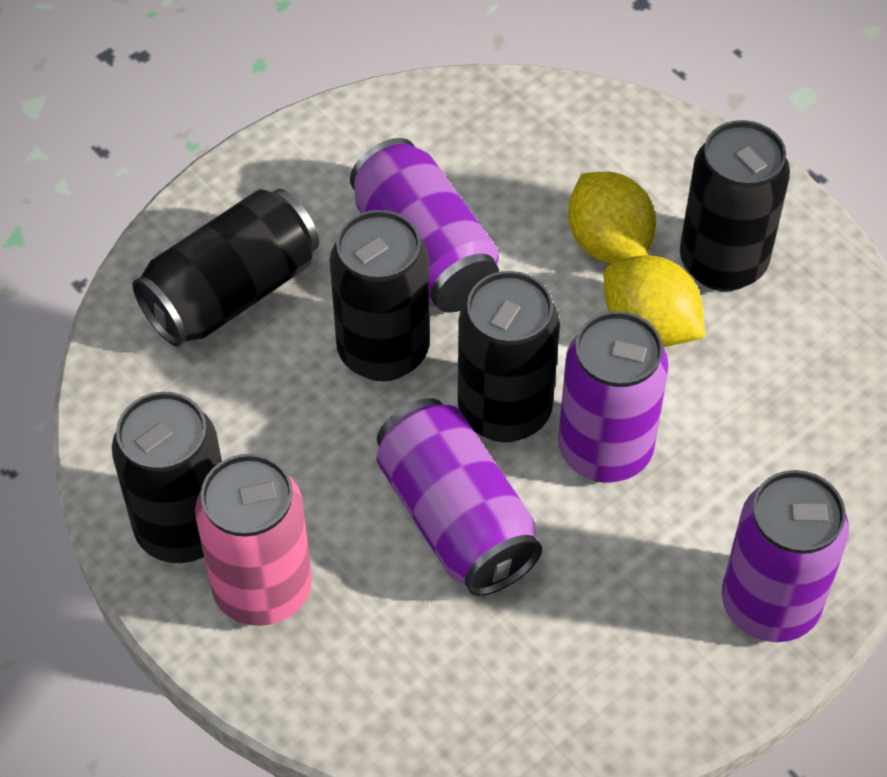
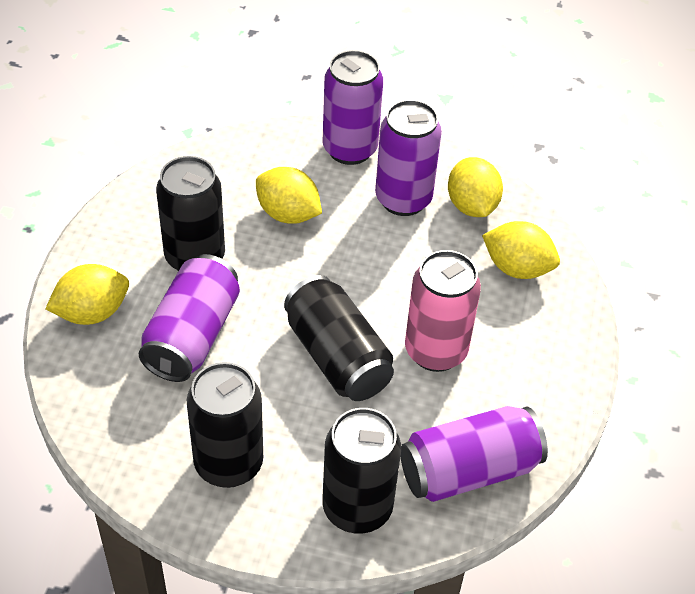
black can: [112,392,222,563] [133,189,319,347] [330,210,430,381] [458,271,560,442] [680,120,790,291] = 5 -> [156,156,225,271] [187,362,263,488] [284,275,394,401] [322,408,401,534] = 4
yellow lemon: [568,172,656,263] [604,255,705,347] = 2 -> [45,264,129,325] [256,167,322,224] [448,157,503,217] [482,221,560,279] = 4

